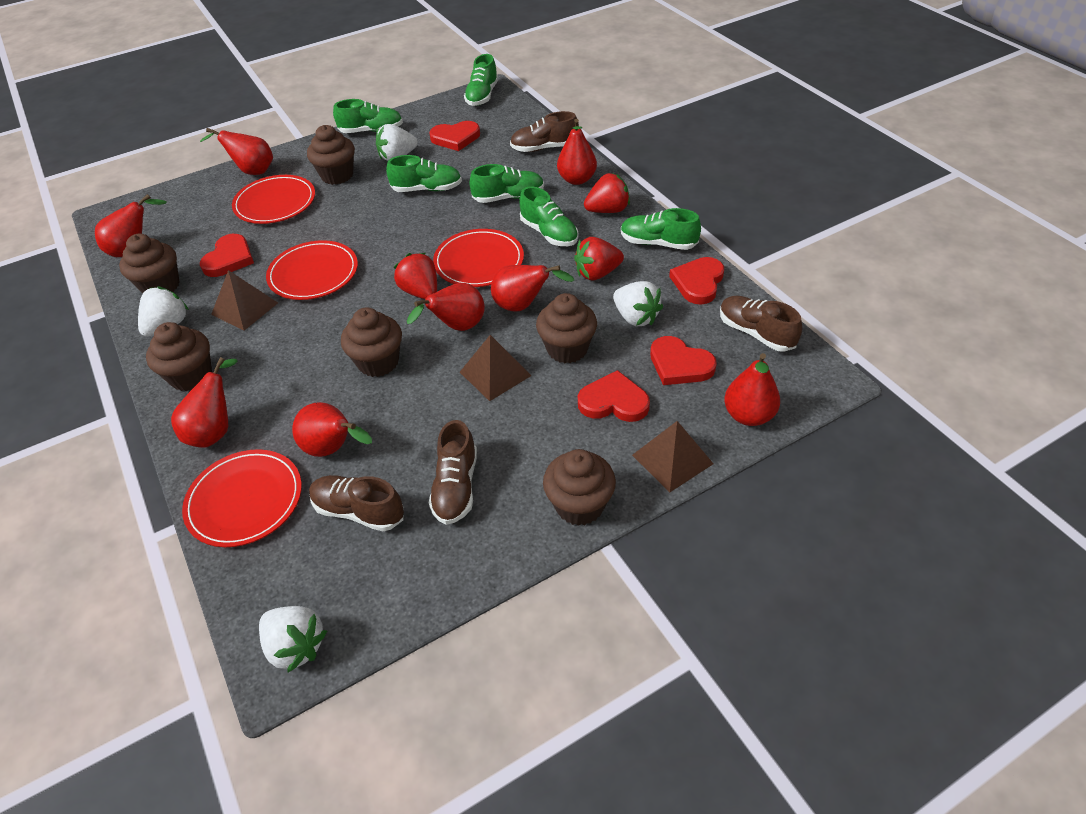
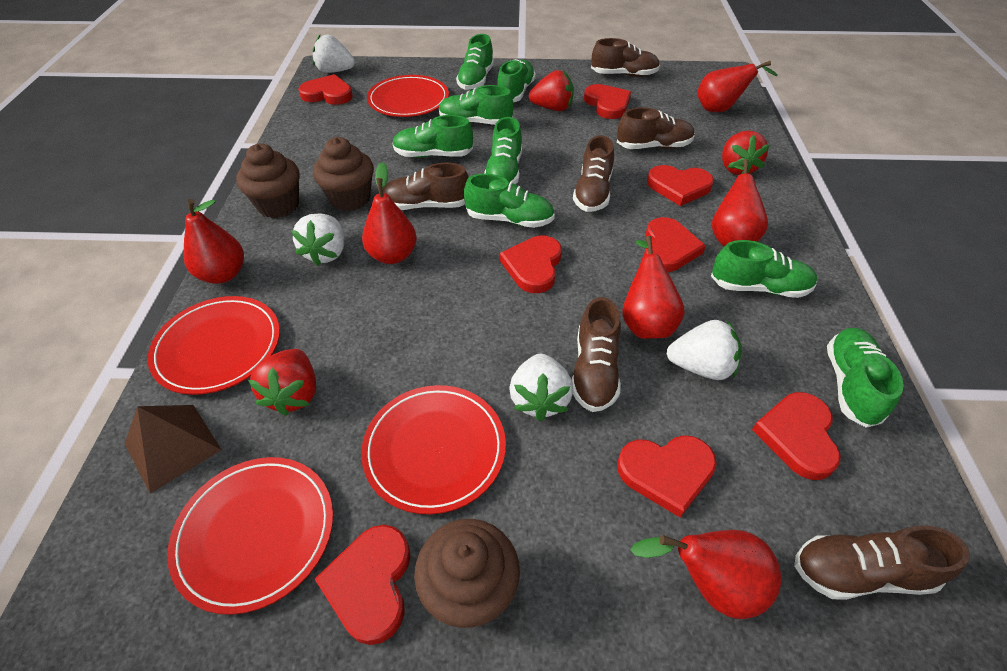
brown cupcake: [119,234,180,293] [146,322,212,391] [307,125,355,185] [341,307,402,377] [536,293,597,363] [543,449,616,526] = 6 -> [236,144,299,218] [313,137,374,211] [414,519,520,628] = 3
brown pyramid: [211,270,278,331] [460,335,531,401] [632,421,714,492] = 3 -> [125,405,221,494] = 1
brown shoe: [309,475,404,531] [429,420,477,525] [510,111,579,152] [720,296,802,352] = 4 -> [382,163,469,210] [572,297,621,412] [573,136,614,212] [591,38,660,77] [617,107,695,149] [794,525,970,600] = 6
green shoe: [333,99,403,133] [386,155,462,192] [464,54,498,106] [469,164,544,203] [519,186,578,246] [621,208,701,250] = 6 -> [392,115,473,158] [439,85,514,125] [456,34,494,90] [464,174,555,228] [484,117,522,184] [498,59,536,102] [711,240,817,298] [827,328,904,428] = 8
red heart: [200,234,254,277] [429,121,480,151] [578,370,650,422] [650,336,717,385] [669,257,724,304] = 5 -> [298,74,353,105] [315,525,411,645] [500,236,562,293] [584,84,631,119] [617,435,717,517] [644,217,706,272] [647,165,714,206] [752,392,841,480] = 8
red pear: [95,194,167,257] [171,357,238,448] [200,128,273,175] [292,402,372,457] [407,283,485,331] [491,265,574,311] [557,119,597,185] [724,353,780,426] = 8 -> [184,199,244,284] [362,162,417,264] [622,236,685,339] [630,530,781,619] [697,61,778,112] [712,159,768,247] = 6

